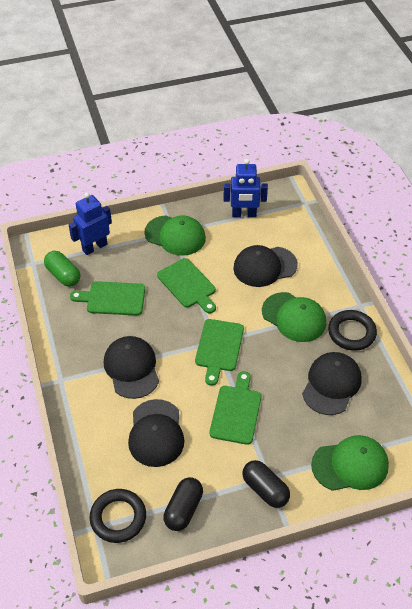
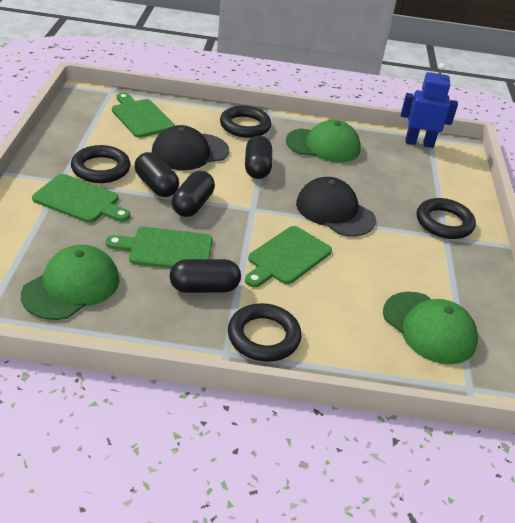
black cap: [104,336,159,399] [128,399,184,467] [233,245,298,287] [302,352,362,415] = 4 -> [152,125,229,170] [296,177,376,236] = 2
black capsule: [163,477,203,531] [242,460,290,508] = 2 -> [134,152,179,197] [170,259,241,293] [172,171,215,217] [245,135,272,179] = 4
black ring: [90,489,146,543] [328,310,377,351] = 2 -> [71,145,130,183] [220,106,271,138] [228,303,301,362] [417,198,476,239] = 4
blue robot: [69,192,112,255] [224,159,268,217] = 2 -> [401,63,458,148] = 1
green capsule: [44,251,80,287] = 1 -> none = 0

